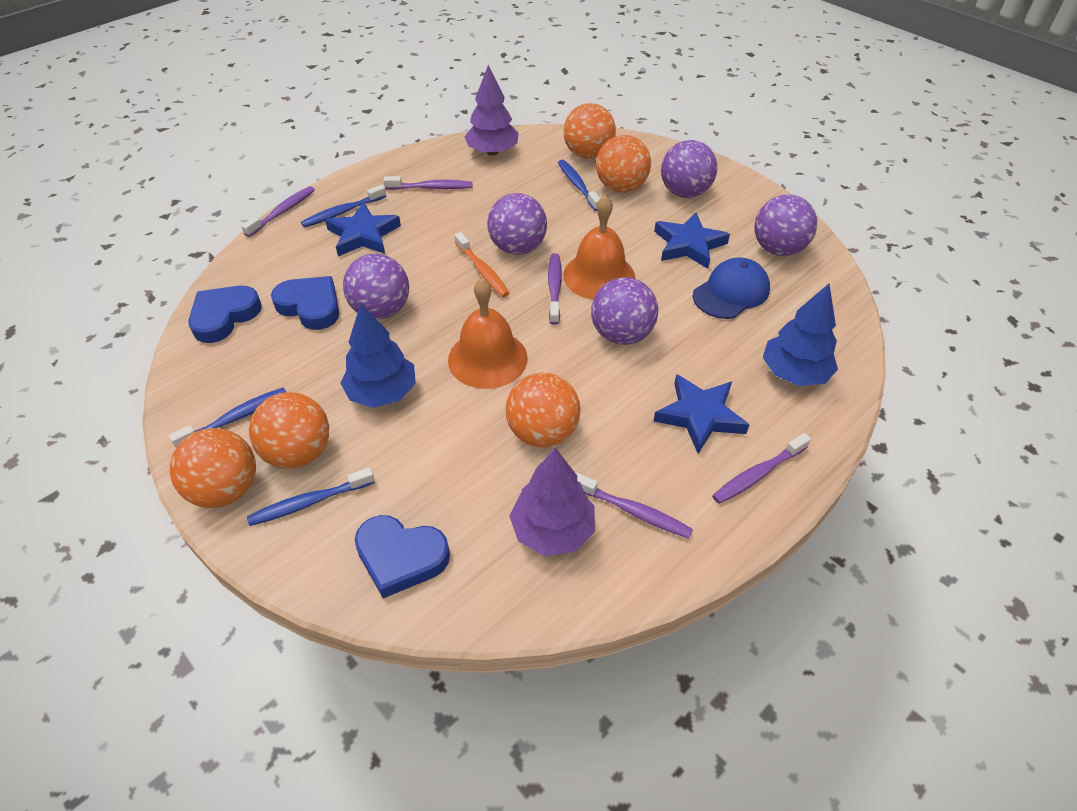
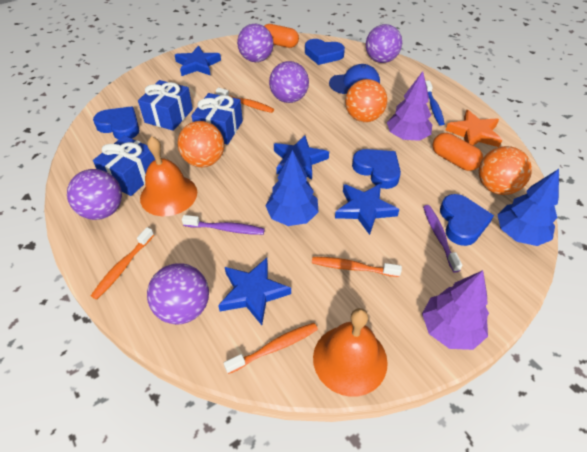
blue gift: none = 0 -> [93,136,155,196] [138,80,193,131] [191,93,243,145] = 3
blue heart: [188,286,262,343] [271,276,339,330] [355,515,450,598] = 3 -> [93,106,139,140] [305,39,345,65] [352,149,401,189] [440,194,494,246] = 4
blue star: [325,202,401,256] [654,213,730,269] [654,374,749,454] = 3 -> [175,45,221,76] [218,258,291,325] [274,135,329,180] [335,183,400,235] = 4
blue toothbrush: [169,388,286,448] [247,467,375,526] [301,185,386,228] [558,160,600,211] = 4 -> [425,81,445,126] = 1
orange ball: [170,428,256,508] [249,392,329,469] [506,373,581,448] [564,103,616,159] [596,135,651,193] = 5 -> [178,121,224,167] [345,79,387,122] [479,146,532,195] = 3
orange capsule: none = 0 -> [264,24,299,48] [433,133,483,171] = 2
orange star: none = 0 -> [445,110,502,147] = 1
orange toothbrush: [455,232,510,297] = 1 -> [91,227,154,300] [216,87,274,113] [224,323,318,374] [312,257,402,277] = 4
purple toothbrush: [241,186,315,237] [383,176,473,190] [548,253,562,325] [576,473,693,539] [712,433,811,504] = 5 -> [182,215,265,235] [423,205,463,272] = 2

